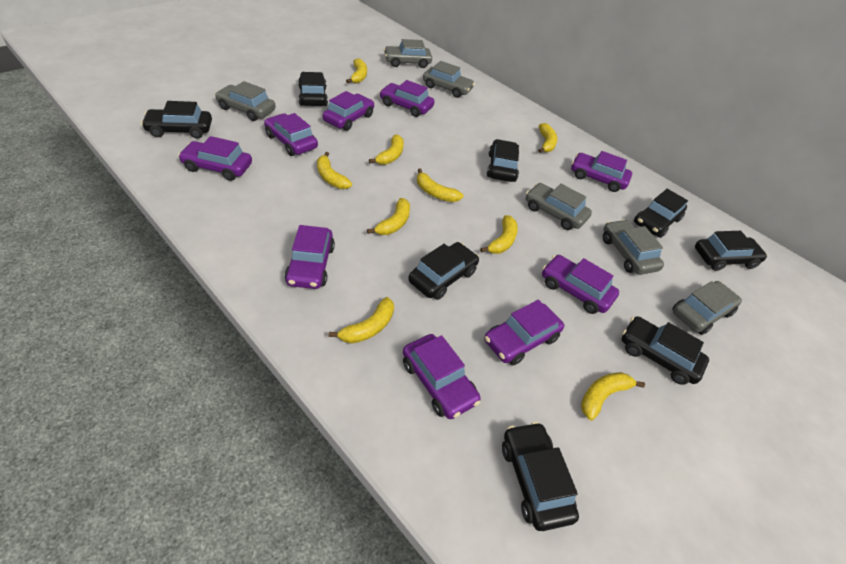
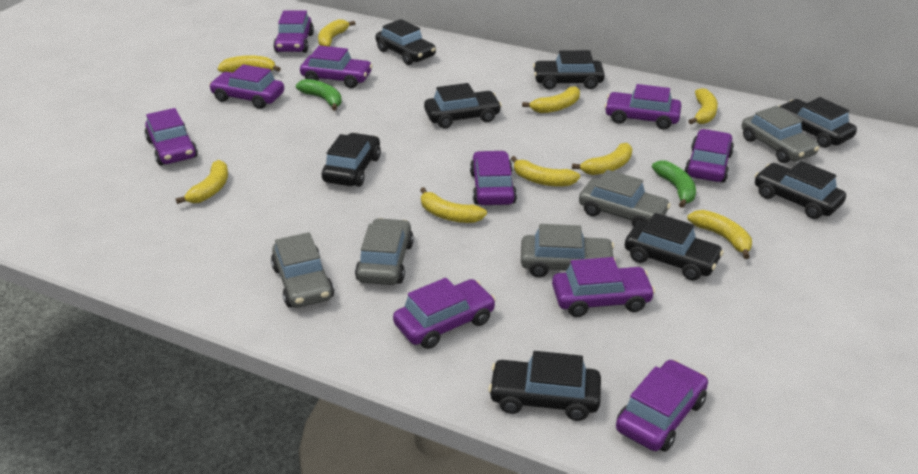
green banana: none = 0 -> [296,79,342,111] [652,161,696,208] = 2
grey car: [215,81,276,121] [384,39,432,68] [423,61,475,98] [526,183,592,230] [603,219,664,275] [672,281,742,335] = 6 -> [271,232,334,308] [355,218,414,285] [521,224,616,278] [579,170,671,227] [742,106,820,163] = 5
purple car: [178,136,252,181] [264,113,318,156] [285,225,335,289] [323,91,374,131] [380,80,435,117] [403,334,481,419] [484,300,564,365] [542,255,619,314] [571,151,632,192] = 9 -> [145,108,198,166] [209,64,284,109] [274,10,314,53] [300,45,373,88] [393,278,496,349] [470,151,517,205] [552,257,655,317] [604,84,682,129] [616,360,708,452] [685,129,734,183] = 10

